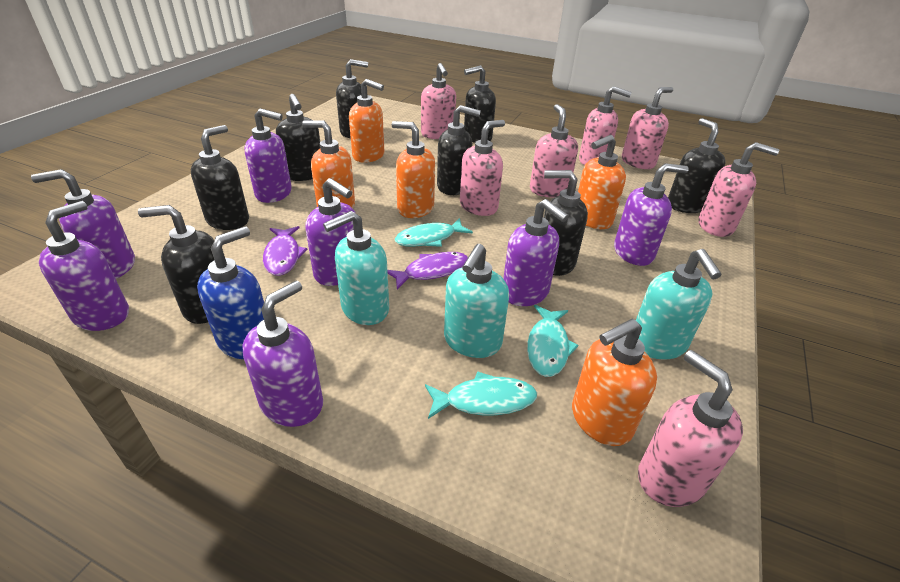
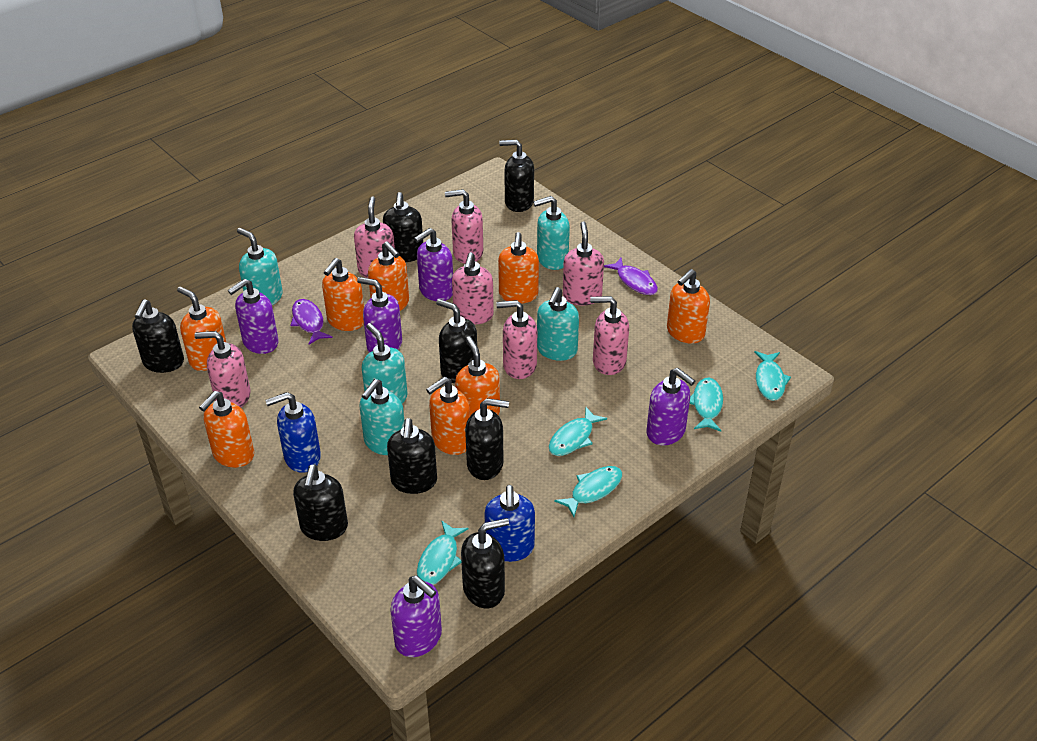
blue soap dispenser: [197,226,264,359] = 1 -> [265,392,321,473] [484,485,535,562] = 2
orange soap dispenser: [302,121,355,209] [349,79,384,163] [392,121,435,218] [572,319,657,446] [578,135,626,229] = 5 -> [177,286,226,371] [199,391,254,468] [322,258,364,331] [368,241,409,311] [426,377,470,455] [455,336,500,416] [498,232,539,304] [667,269,710,344] = 8
purple soap dispenser: [31,169,135,279] [39,201,129,331] [242,281,323,427] [245,108,292,203] [305,178,355,286] [503,199,569,306] [614,163,689,266] = 7 -> [228,279,279,354] [357,277,402,353] [390,576,442,657] [414,228,453,301] [647,368,695,446] = 5
turquoise fish: [395,218,473,247] [425,371,537,419] [527,305,579,377] = 3 -> [417,520,469,585] [549,407,607,456] [554,466,622,517] [690,378,723,432] [754,351,791,401] = 5
turquoise soap dispenser: [323,211,389,325] [444,244,509,358] [636,249,722,360] = 3 -> [237,228,283,305] [359,379,405,455] [362,323,408,403] [533,196,570,270] [537,287,579,361] = 5

